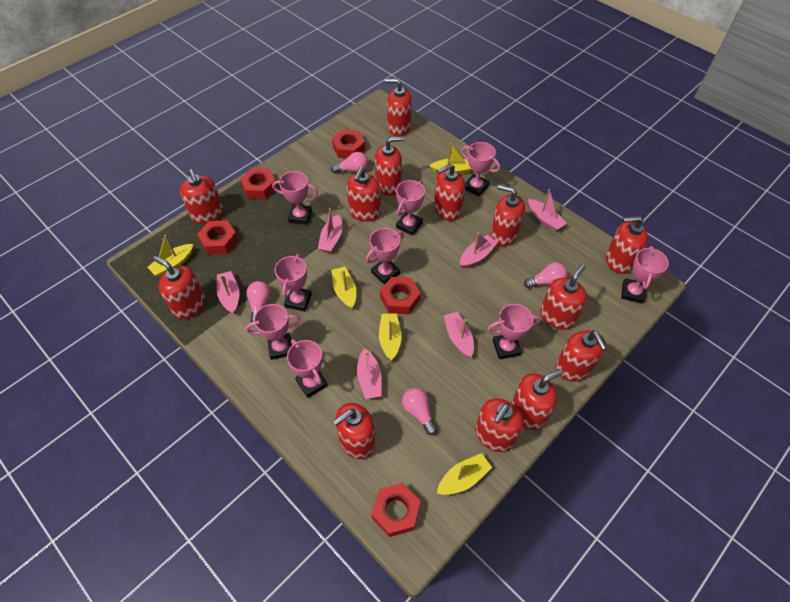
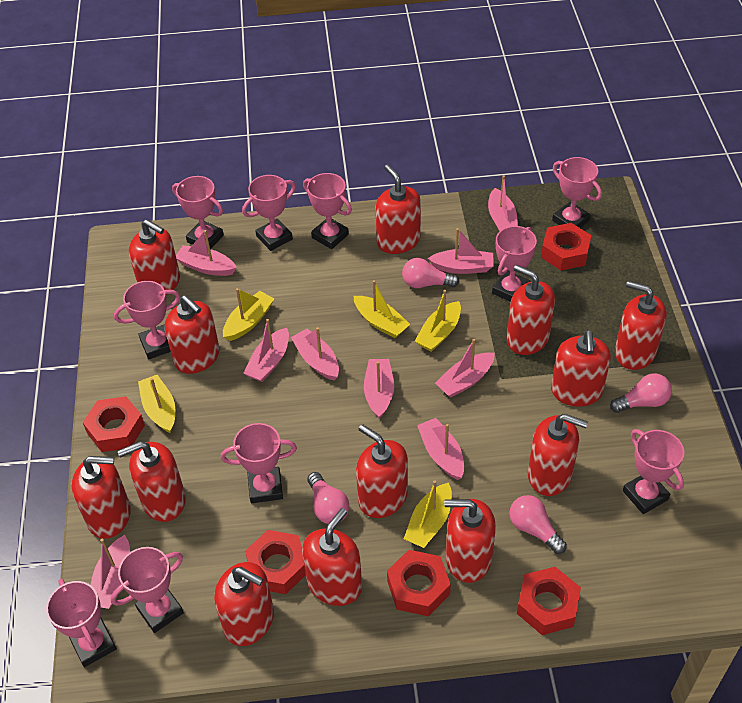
pink boat: [217,271,239,314] [318,208,342,253] [357,348,382,399] [444,312,474,358] [460,233,498,268] [528,189,567,231] = 6 -> [91,535,130,609] [176,230,237,276] [243,319,289,382] [291,327,339,381] [364,359,394,419] [417,418,464,480] [428,228,494,274] [435,339,495,398] [488,175,518,231] = 9
pink trophy: [246,304,301,360] [272,171,318,225] [275,254,312,311] [287,339,328,398] [366,228,404,285] [396,180,425,236] [461,142,500,196] [488,304,540,359] [621,246,669,304] = 9 -> [46,579,117,667] [111,547,184,633] [114,281,180,359] [172,176,224,249] [221,423,297,503] [242,175,296,251] [303,173,352,249] [492,226,537,302] [552,157,602,228] [623,429,684,514] = 10

